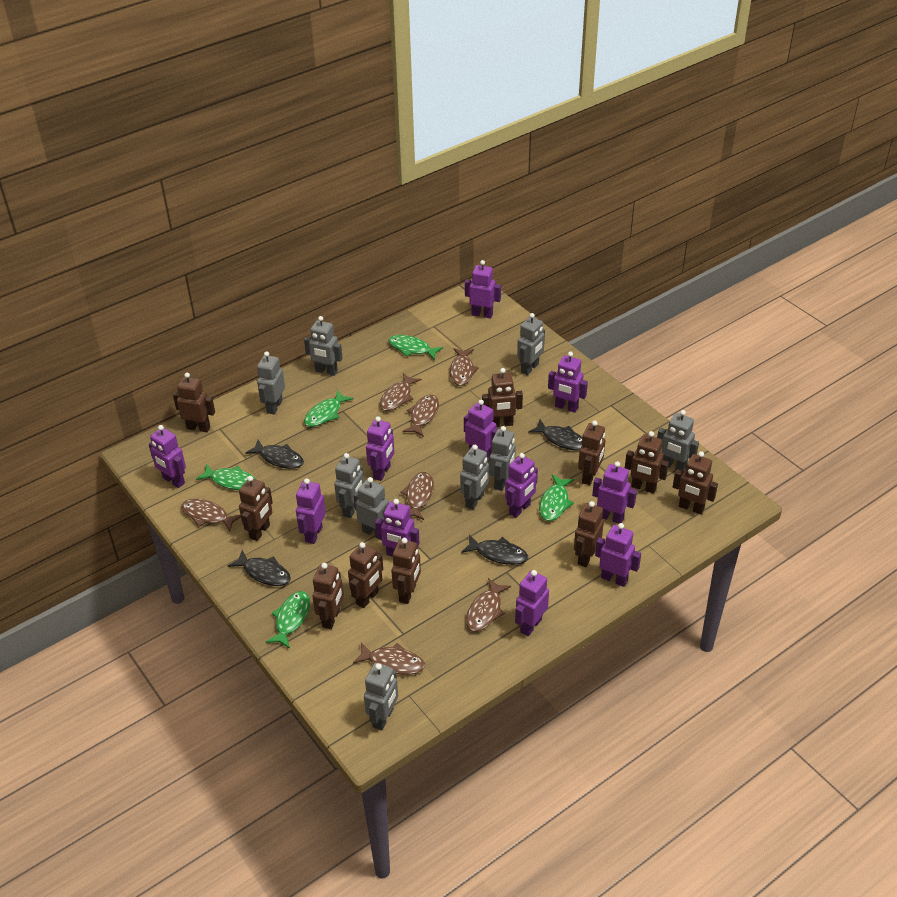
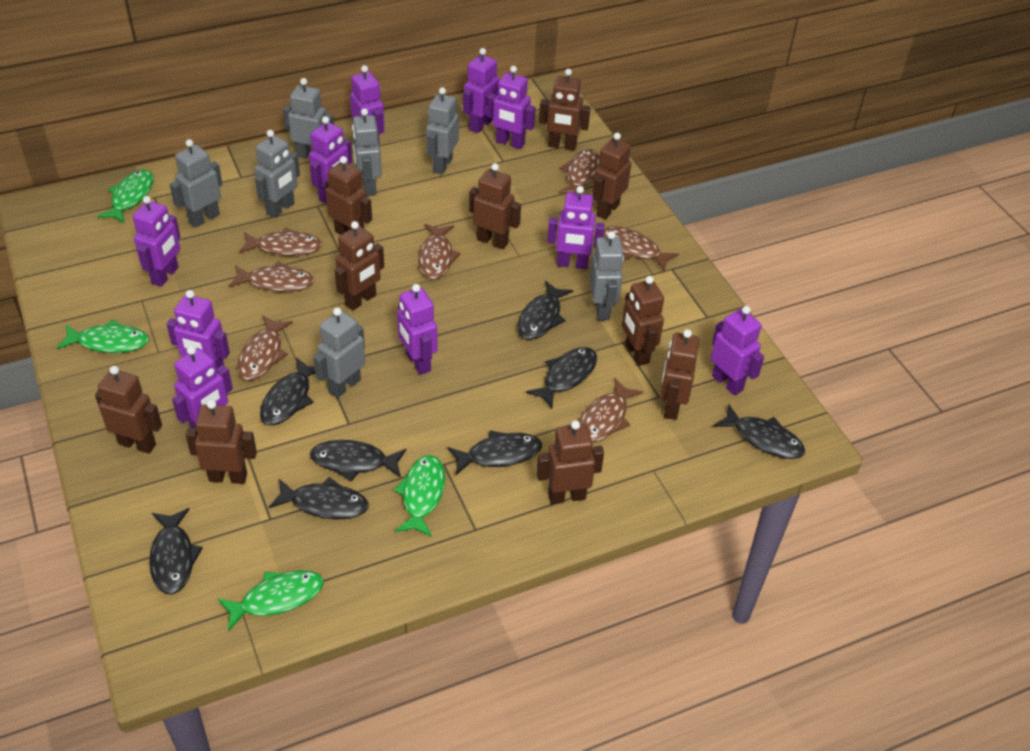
black fish: [228,550,291,586] [245,440,304,469] [461,535,528,565] [528,420,582,451] = 4 -> [149,508,203,594] [260,357,315,425] [269,477,369,520] [310,440,406,481] [447,430,542,475] [517,281,573,340] [526,347,597,409] [714,404,805,459] = 8
green fish: [196,464,256,490] [266,591,310,649] [304,390,354,427] [388,335,443,360] [539,474,574,521] = 5 -> [56,320,149,353] [97,170,154,224] [218,570,324,632] [394,455,445,537] = 4
grey robot: [257,351,285,414] [304,316,342,376] [334,453,364,518] [354,477,389,540] [364,663,398,730] [460,445,489,510] [489,426,516,491] [517,313,545,375] [657,410,699,472] = 9 -> [170,139,223,228] [254,130,300,218] [283,78,334,158] [313,308,365,398] [352,108,382,196] [426,87,459,174] [590,231,624,320] = 7
purple robot: [149,425,186,488] [296,478,326,544] [366,416,394,481] [375,499,419,557] [464,400,498,460] [465,260,501,319] [505,453,538,518] [515,570,549,636] [548,352,588,413] [592,461,637,524] [595,523,641,587] = 11 -> [133,196,180,287] [167,290,230,369] [172,346,233,428] [309,116,352,204] [350,65,385,146] [397,284,438,375] [463,48,500,133] [487,66,535,149] [547,186,605,269] [711,306,764,396] = 10

